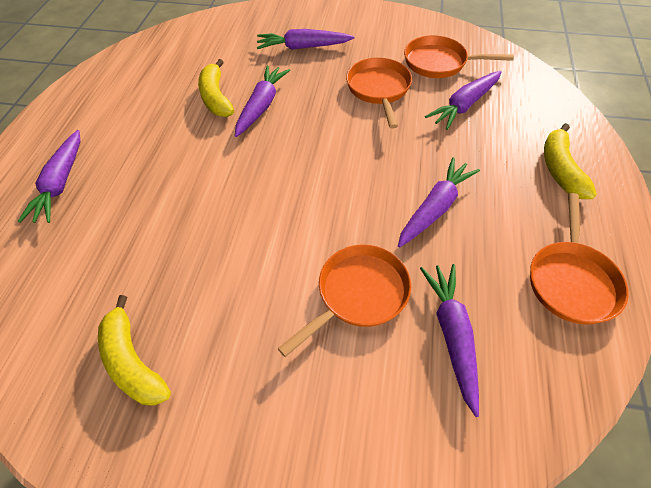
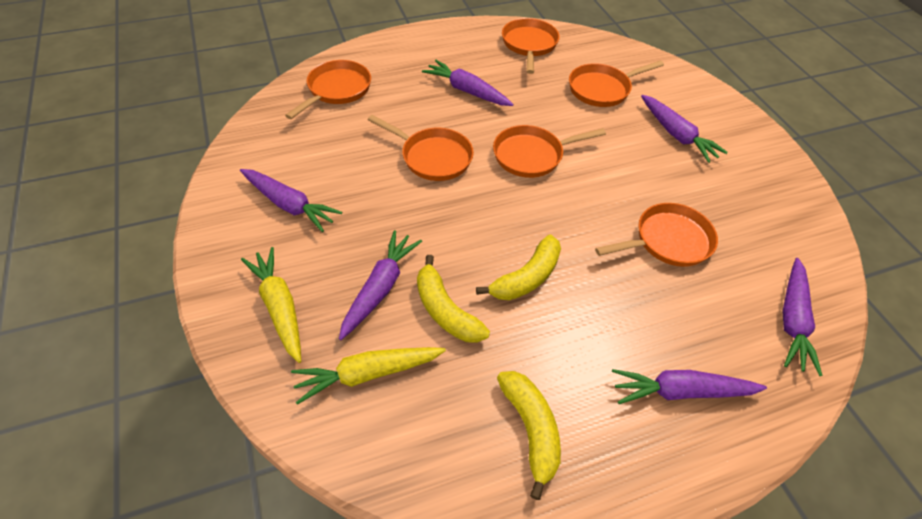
orange pan: [277,245,411,357] [346,58,412,129] [404,35,514,78] [530,193,629,324] = 4 -> [285,60,371,119] [368,115,474,181] [493,125,606,178] [502,18,560,74] [569,61,664,107] [595,203,718,267] = 6
yellow carrot: none = 0 -> [241,247,301,363] [291,347,446,405] = 2

